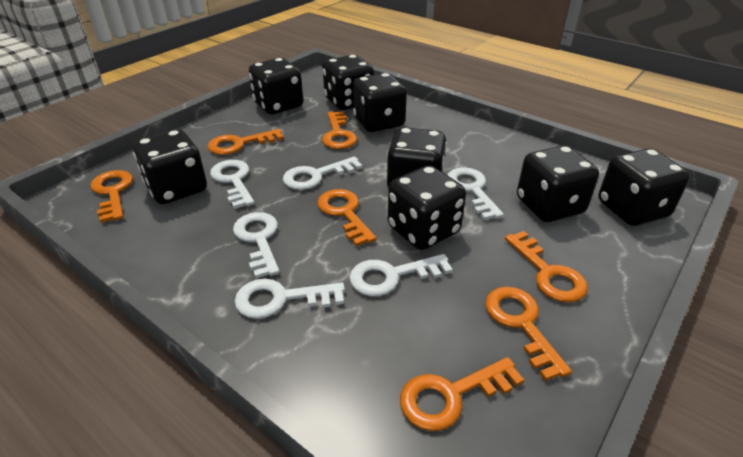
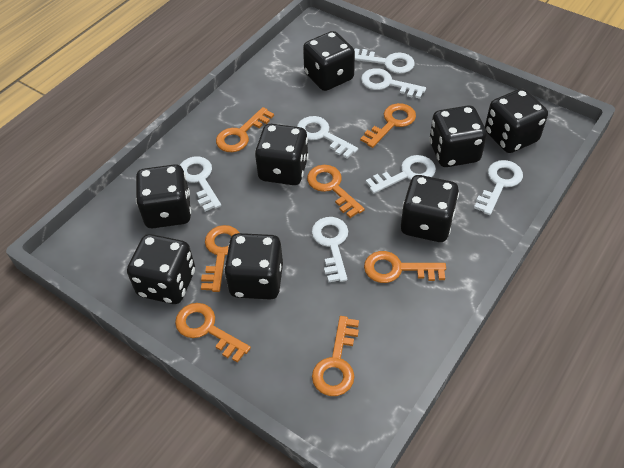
white key: [210,160,255,209] [233,212,280,278] [234,279,345,319] [283,156,363,190] [349,254,453,296] [448,167,504,220] = 6 -> [180,156,221,211] [297,116,358,159] [312,217,348,282] [354,48,415,74] [361,68,426,99] [366,155,436,194] [474,160,523,215] = 7

